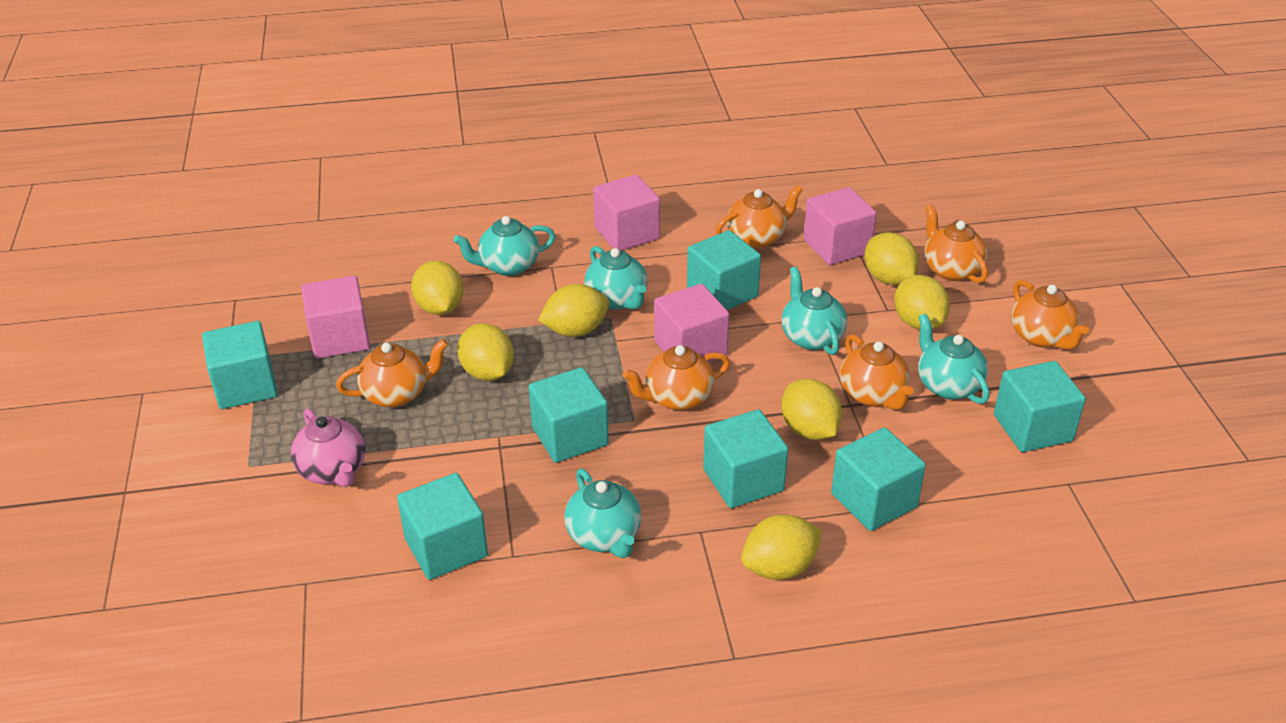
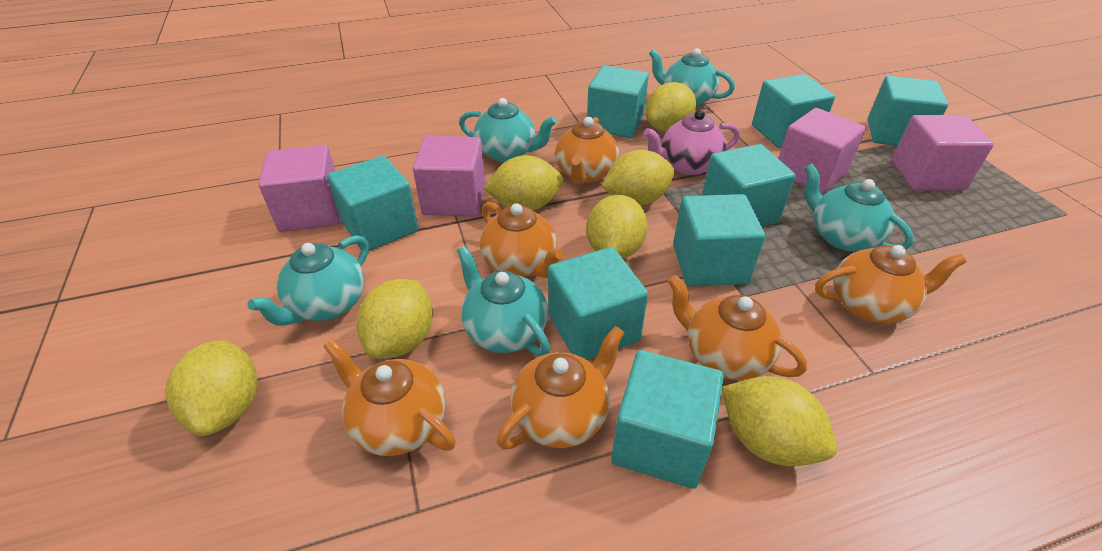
turquoise cube: [202,321,278,409] [397,473,488,580] [529,367,609,463] [687,230,761,310] [703,409,788,508] [831,427,926,531] [994,361,1086,452] = 7 -> [327,156,419,251] [548,247,648,360] [587,65,649,138] [611,350,724,489] [673,194,765,286] [702,144,796,226] [752,74,835,148] [868,76,948,146] = 8

